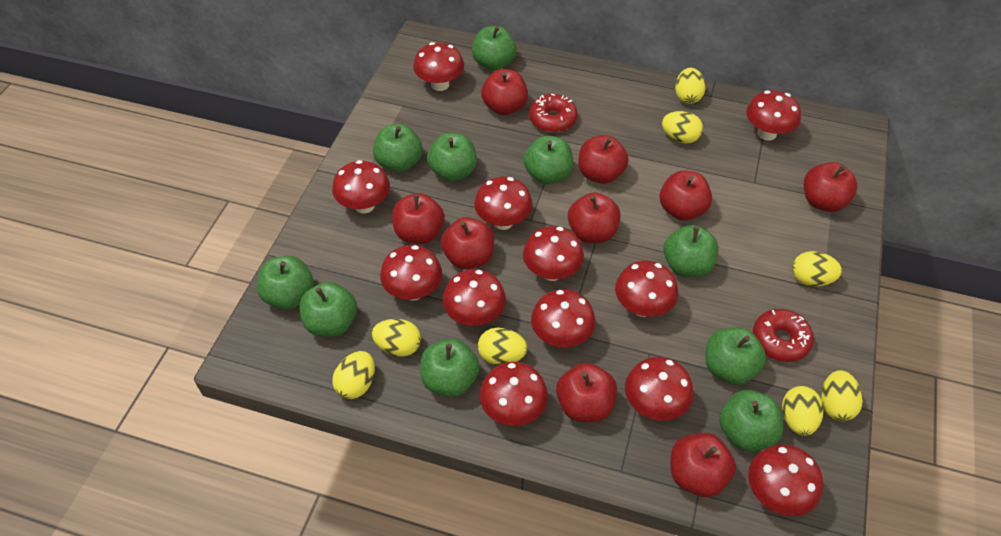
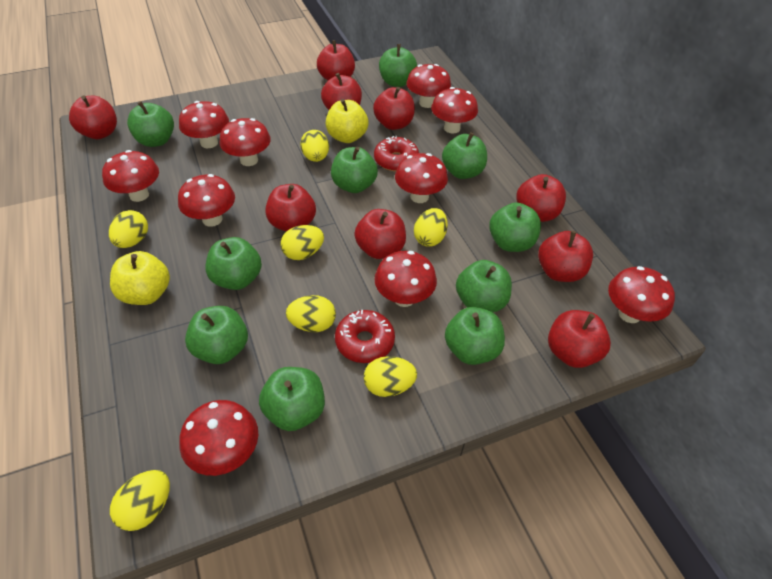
red mushroom: [332,160,390,213] [380,245,442,301] [413,42,464,91] [443,269,506,326] [474,177,533,230] [479,362,548,426] [523,226,584,281] [531,289,596,348] [615,261,678,317] [625,357,694,421] [746,90,801,141] [748,444,823,516] = 12 -> [102,150,159,202] [178,174,235,227] [179,101,229,148] [179,400,258,476] [219,118,271,166] [374,251,437,307] [395,153,448,203] [406,64,451,108] [431,87,478,133] [608,266,675,323] = 10
yellow apple: none = 0 -> [110,251,170,305] [326,99,368,143] = 2
yellow egg: [332,351,375,399] [372,319,421,357] [478,328,528,365] [662,111,703,143] [675,68,706,104] [782,386,824,436] [792,251,842,287] [821,370,863,421] = 8 -> [109,210,148,248] [110,470,170,531] [280,225,324,260] [286,295,336,332] [300,130,329,162] [364,356,417,397] [414,208,448,247] = 7

